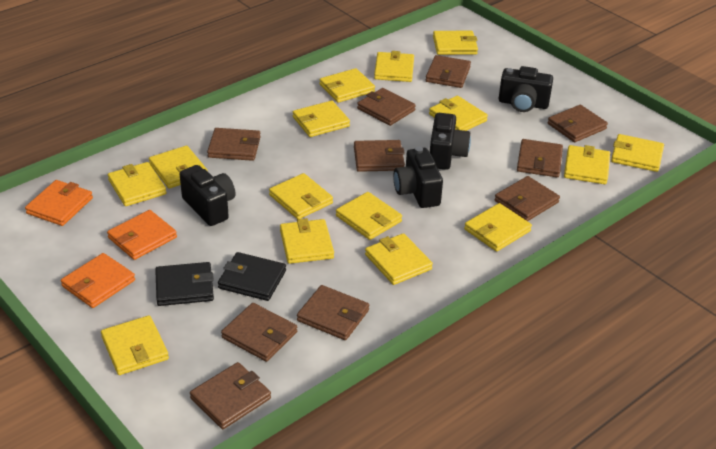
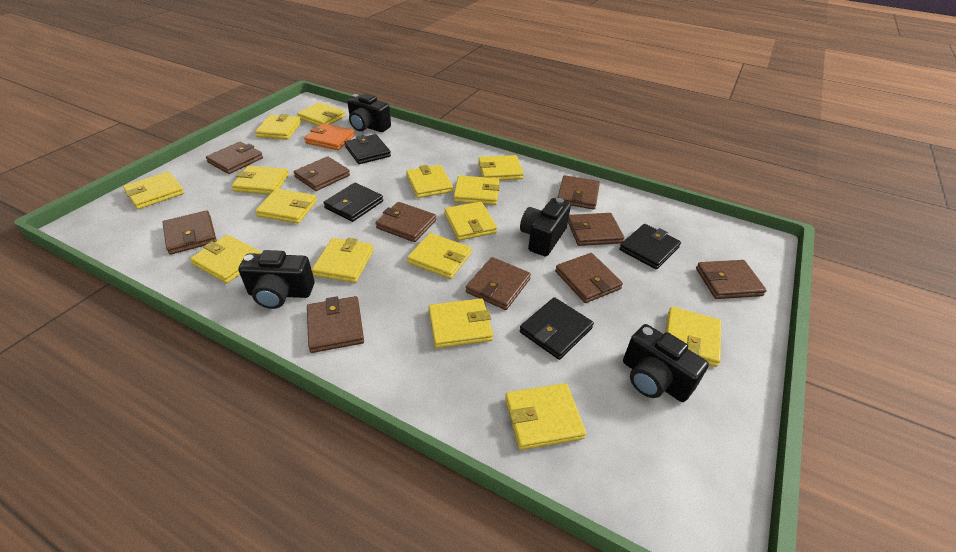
black wallet: [155,262,214,306] [218,252,286,301] = 2 -> [323,183,383,222] [345,134,391,164] [519,297,594,360] [619,224,681,269] = 4
orange wallet: [25,180,93,226] [61,253,135,308] [107,210,177,260] = 3 -> [304,123,355,150] = 1

